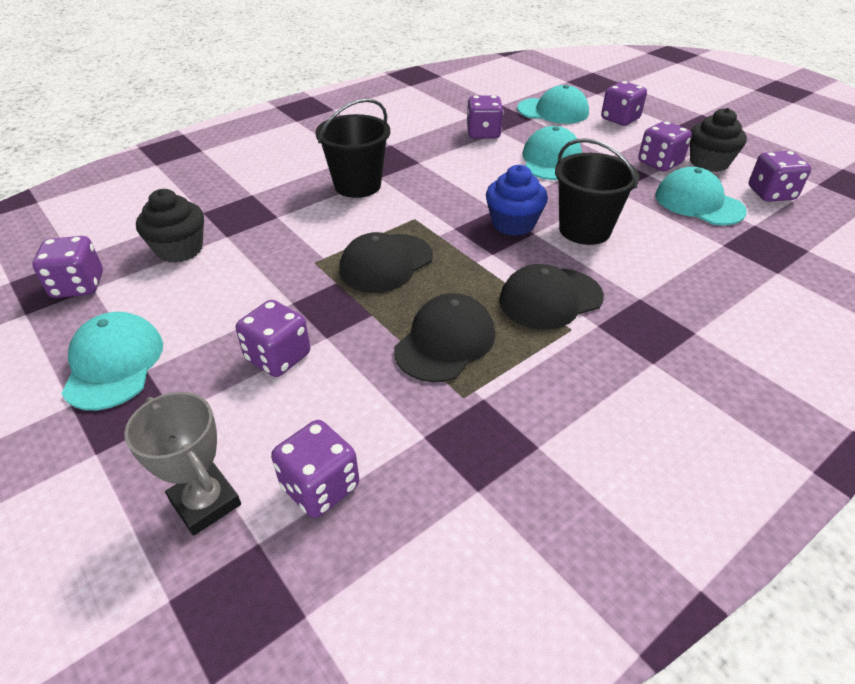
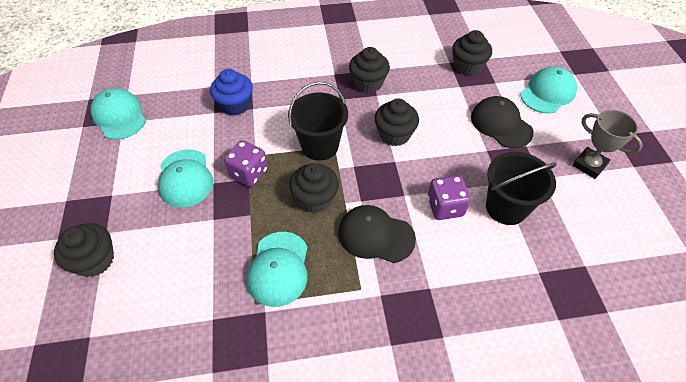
black cap: [339,232,433,293] [394,293,495,383] [499,264,604,330] = 3 -> [338,205,416,263] [471,96,534,148] = 2
black cupcake: [136,189,204,263] [690,108,747,172] = 2 -> [54,223,114,277] [289,163,339,213] [349,47,390,93] [374,99,419,146] [452,30,492,75] = 5
purple dice: [32,236,103,298] [236,300,310,377] [271,420,359,518] [466,95,504,139] [601,81,647,126] [638,121,692,171] [749,151,811,202] = 7 -> [224,140,268,187] [427,175,470,220] = 2

